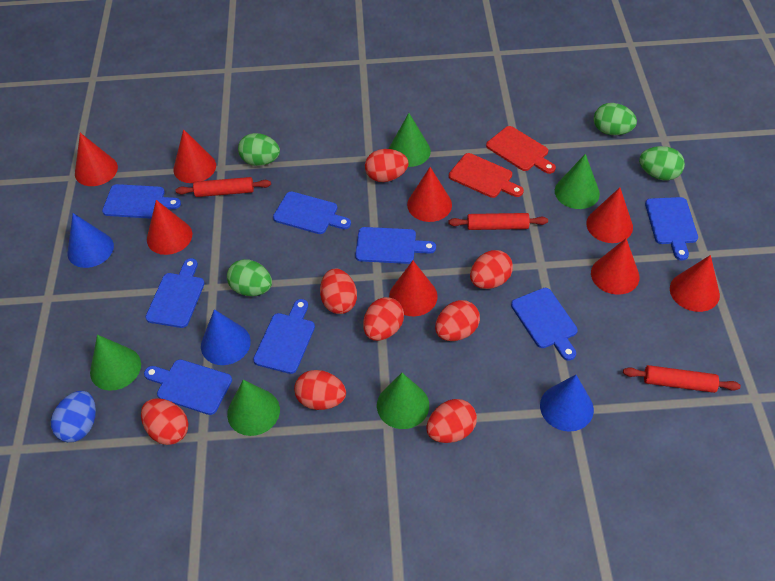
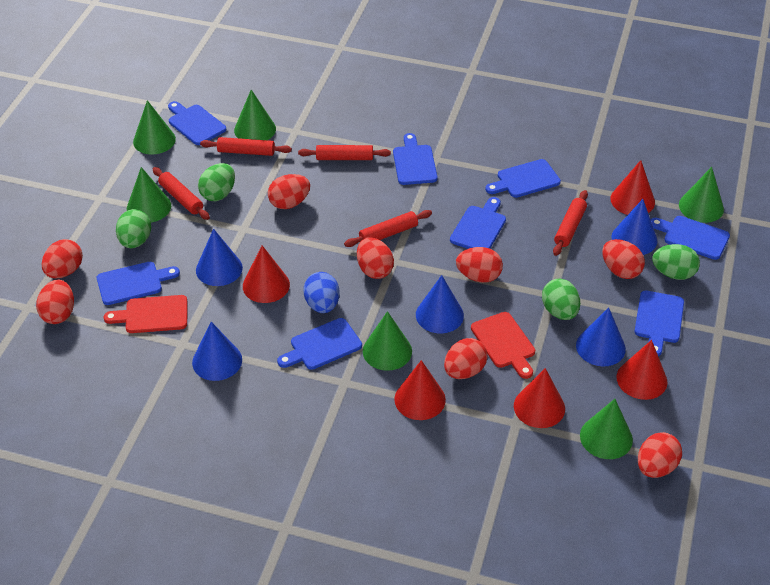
blue cone: [68,213,114,268] [201,309,251,365] [540,375,594,432] = 3 -> [192,322,242,381] [196,229,243,286] [416,275,464,334] [576,307,626,366] [611,199,658,255] = 5
green cone: [90,335,141,391] [227,380,280,436] [377,373,429,429] [389,113,431,167] [555,154,600,209] = 5 -> [127,167,171,222] [133,100,176,155] [234,90,276,140] [363,311,412,371] [580,399,633,459] [679,167,724,223] = 6
red cone: [75,133,118,186] [147,200,192,255] [173,129,216,183] [389,261,438,316] [407,167,452,222] [586,187,633,243] [591,238,640,295] [670,255,720,312] = 8 -> [243,245,290,303] [394,360,446,420] [514,368,565,428] [611,160,655,215] [617,340,668,400] = 5
red rolling pin: [176,177,271,197] [449,213,548,230] [623,365,741,393] = 3 -> [153,167,210,220] [200,137,292,156] [298,145,391,160] [344,210,432,247] [553,190,588,256] = 5

